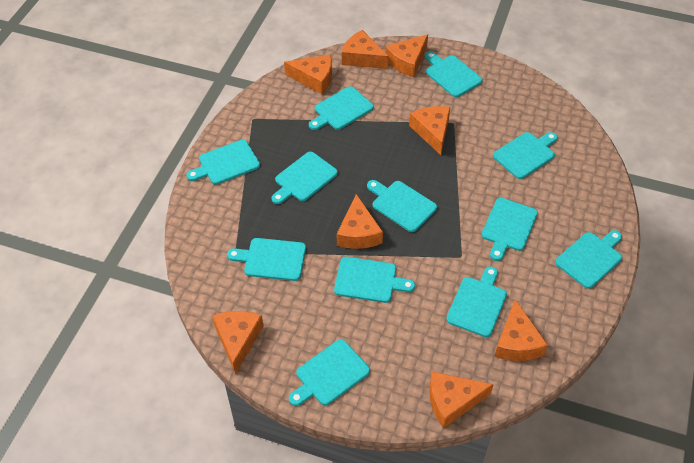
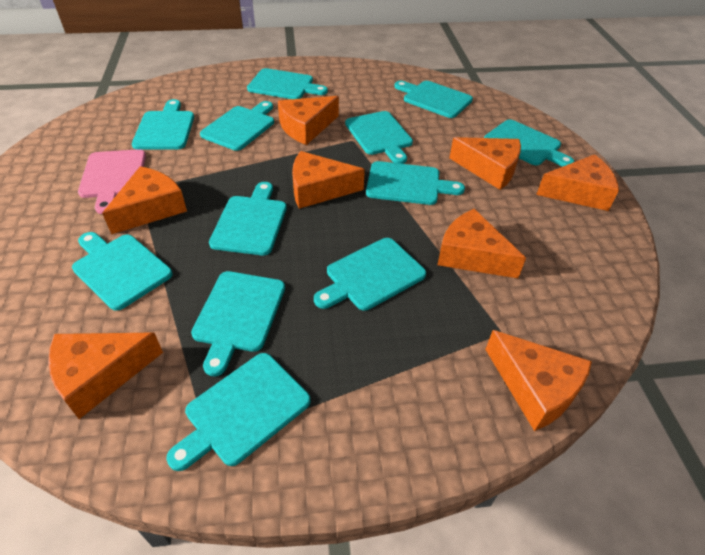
pink cutting board: none = 0 -> [78,149,146,214] = 1

